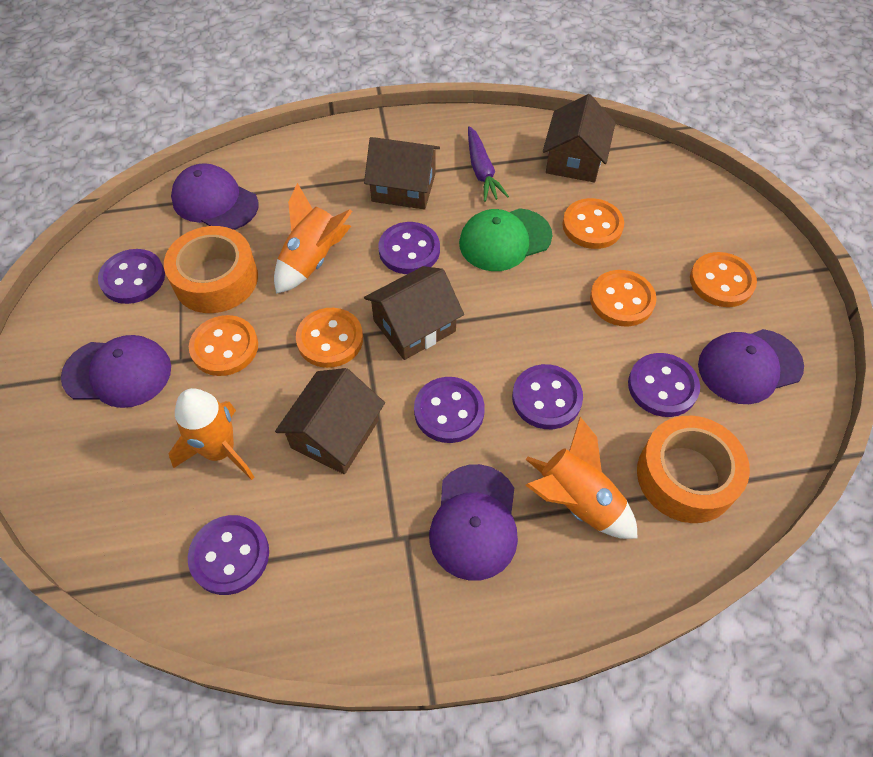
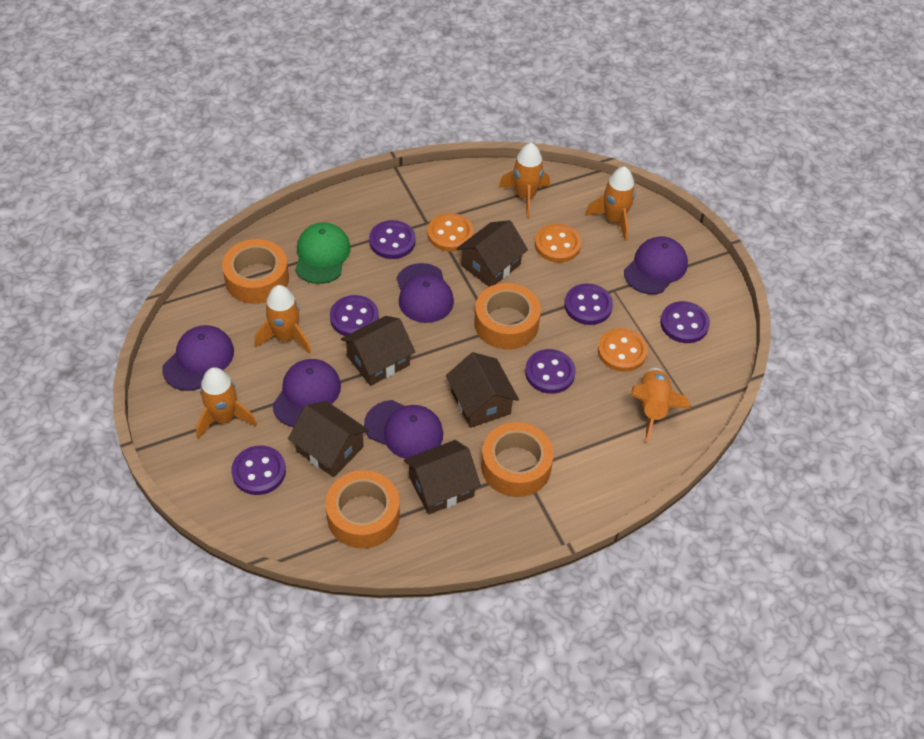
brown house: [275,368,385,474] [364,137,440,210] [364,266,464,360] [543,94,616,182] = 4 -> [288,401,369,477] [341,316,415,386] [404,440,481,514] [446,352,519,428] [456,220,528,287] = 5
orange button: [189,315,258,376] [296,308,363,368] [562,198,624,249] [590,270,657,326] [690,252,757,307] = 5 -> [428,213,473,251] [535,224,581,262] [598,328,648,372] = 3
orange rocket: [169,388,254,480] [274,183,353,294] [525,417,638,539] = 3 -> [196,367,257,439] [255,285,311,354] [499,143,550,218] [585,166,636,241] [631,368,691,442] = 5
orange tape: [164,226,258,313] [637,416,750,523] = 2 -> [222,239,289,304] [326,470,400,549] [474,283,541,350] [481,422,554,497] = 4
purple cap: [61,335,171,408] [171,163,259,230] [429,464,518,581] [698,329,804,404] = 4 -> [162,325,234,391] [272,359,341,427] [364,400,443,459] [397,263,454,323] [624,236,688,294] = 5
purple carrot: [468,126,509,202] = 1 -> none = 0

